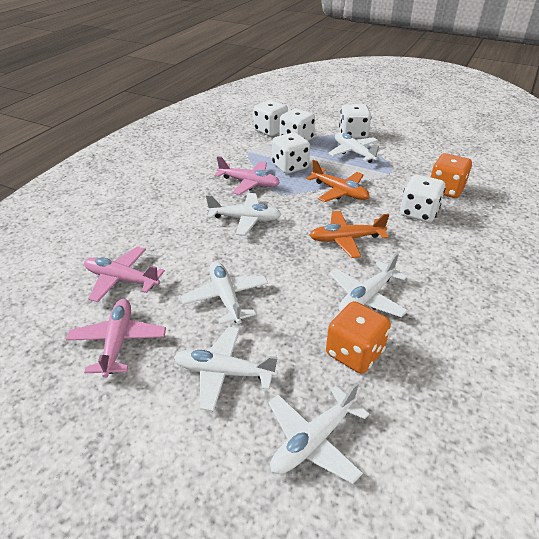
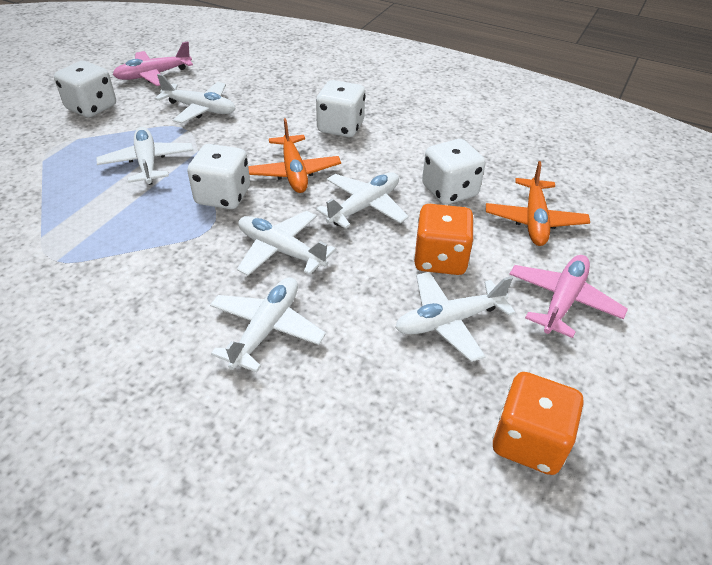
pink plane: [66,299,166,378] [84,247,165,302] [215,156,280,195] = 3 -> [113,41,193,86] [509,255,628,338] = 2
white dice: [253,100,288,136] [272,132,310,174] [279,108,315,141] [339,104,371,138] [400,174,446,223] = 5 -> [54,61,116,117] [187,144,250,209] [316,80,366,137] [422,139,486,205] = 4

